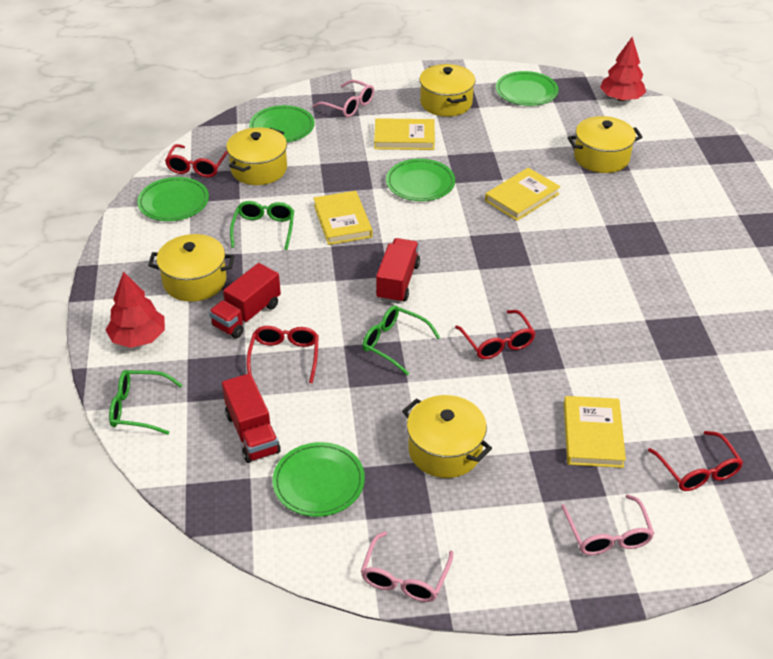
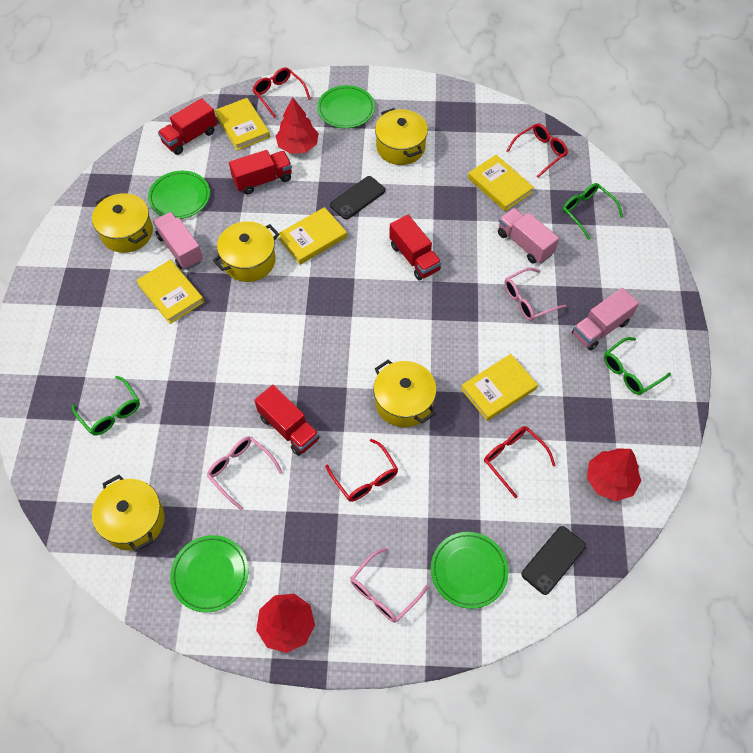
black phone: none = 0 -> [330,176,385,219] [521,526,586,595] = 2
green plate: [137,177,209,221] [249,105,314,142] [273,442,365,517] [386,159,455,201] [496,71,558,106] = 5 -> [148,171,210,219] [170,535,248,613] [317,85,375,128] [431,532,508,609] = 4
pink truck: none = 0 -> [153,212,203,270] [498,208,559,264] [572,288,639,351] = 3
red tree: [106,271,165,348] [600,37,646,101] = 2 -> [256,594,315,653] [275,97,318,154] [587,449,641,501] = 3
red truck: [209,263,281,338] [222,373,281,463] [376,238,420,304] = 3 -> [158,98,217,155] [229,150,292,194] [254,385,319,456] [389,215,442,280] = 4
yellow book: [313,191,373,245] [374,118,435,150] [485,168,561,221] [564,396,626,468] = 4 -> [136,260,204,324] [214,98,270,151] [278,207,347,264] [461,354,538,421] [468,155,534,211] = 5

